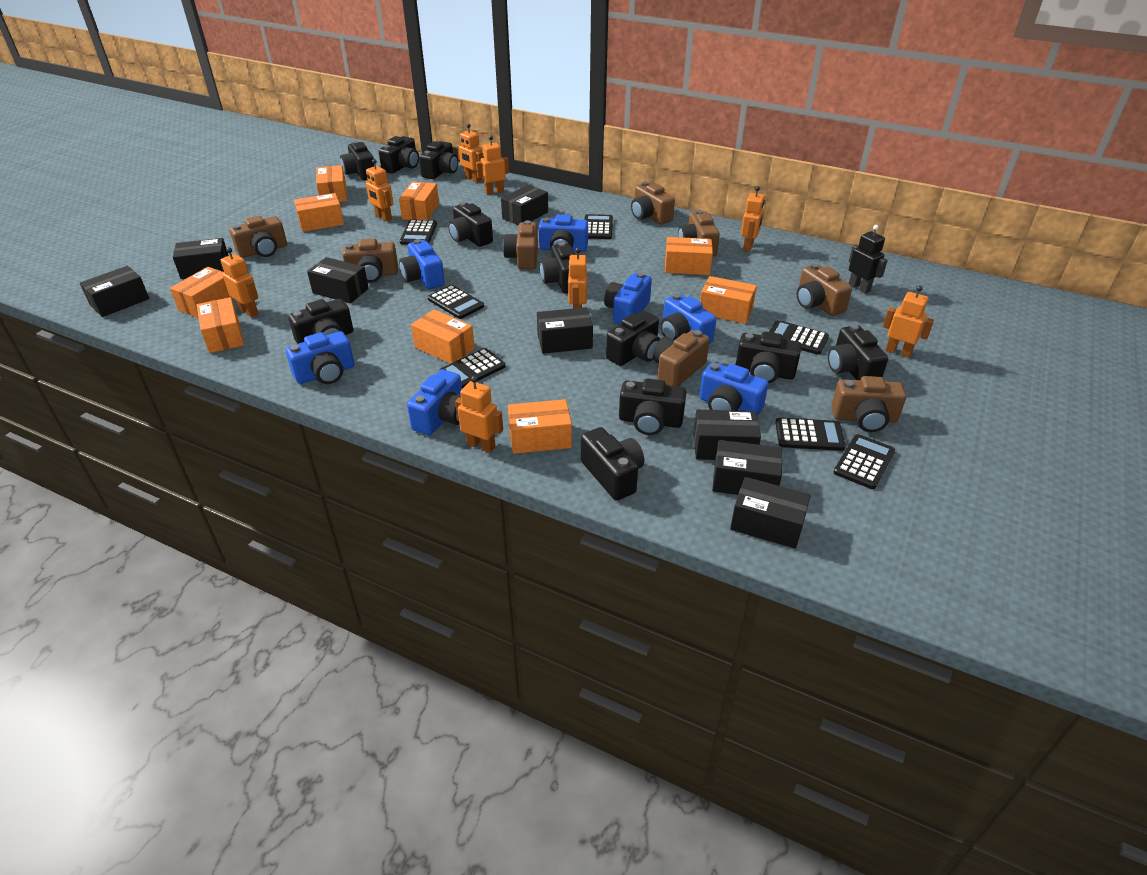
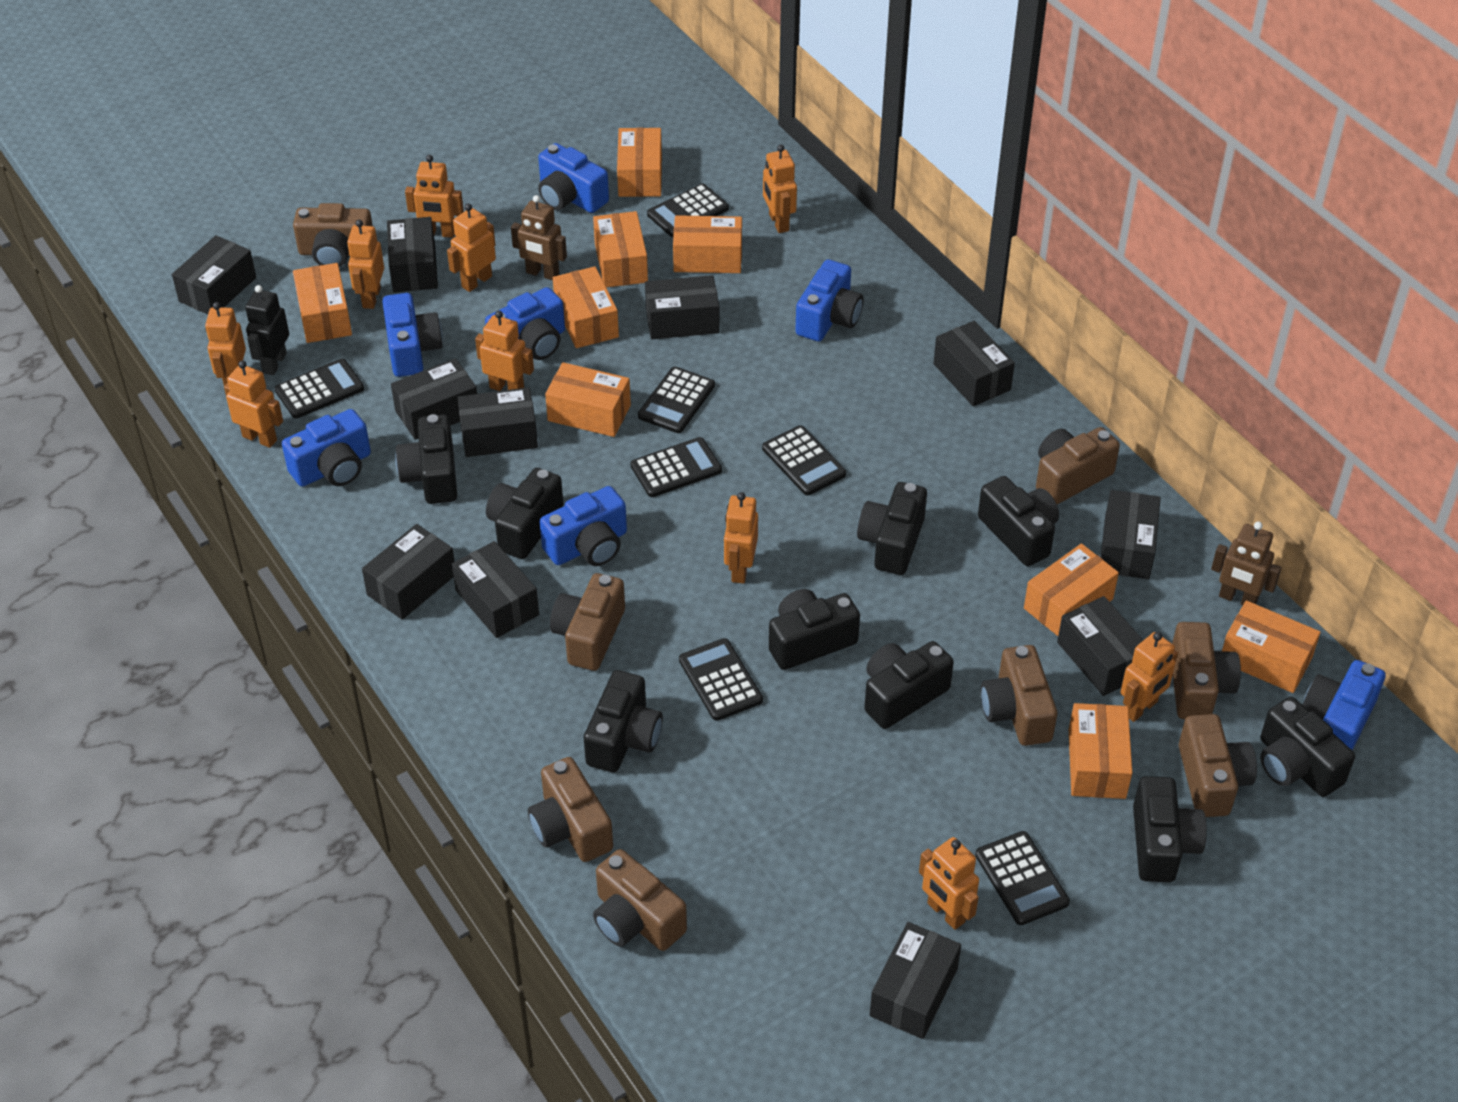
black box: [80,266,149,317] [173,238,229,279] [307,257,369,303] [501,185,548,225] [537,307,593,354] [693,410,761,460] [712,440,782,495] [730,477,811,549] = 8 -> [172,235,256,315] [362,524,455,620] [387,217,438,292] [391,358,477,440] [452,541,539,638] [457,387,538,457] [645,275,720,339] [870,922,961,1039] [933,321,1015,406] [1057,596,1143,696] [1101,490,1161,579] = 11
black camera: [288,299,353,344] [340,141,374,180] [379,136,419,174] [419,141,458,179] [448,202,493,247] [540,242,575,294] [581,427,644,501] [606,311,660,366] [619,379,687,435] [736,331,802,384] [828,324,888,380] = 11 -> [395,414,457,504] [486,468,563,559] [584,670,663,772] [769,589,860,670] [857,482,927,575] [864,641,954,729] [978,476,1059,566] [1133,776,1207,882] [1260,697,1355,797] = 9
brown robot: none = 0 -> [511,195,567,280] [1211,522,1282,606] = 2
orange robot: [220,247,259,318] [365,159,394,222] [455,376,503,453] [457,124,483,183] [476,136,509,195] [568,248,587,308] [741,186,765,252] [883,285,934,358] = 8 -> [205,302,246,386] [224,360,283,448] [347,220,384,309] [405,155,464,238] [447,203,496,292] [475,311,534,391] [724,492,758,584] [763,144,797,233] [919,837,979,930] [1121,632,1178,722] = 10

